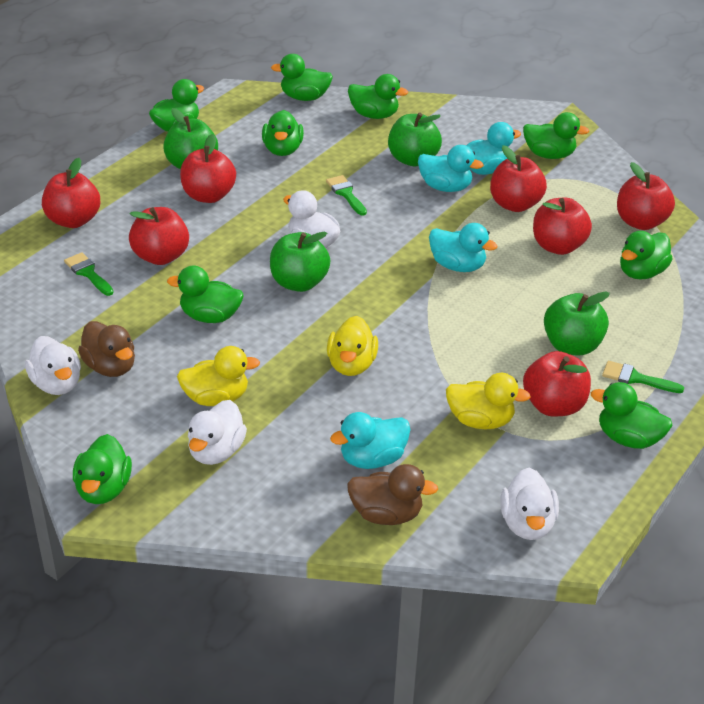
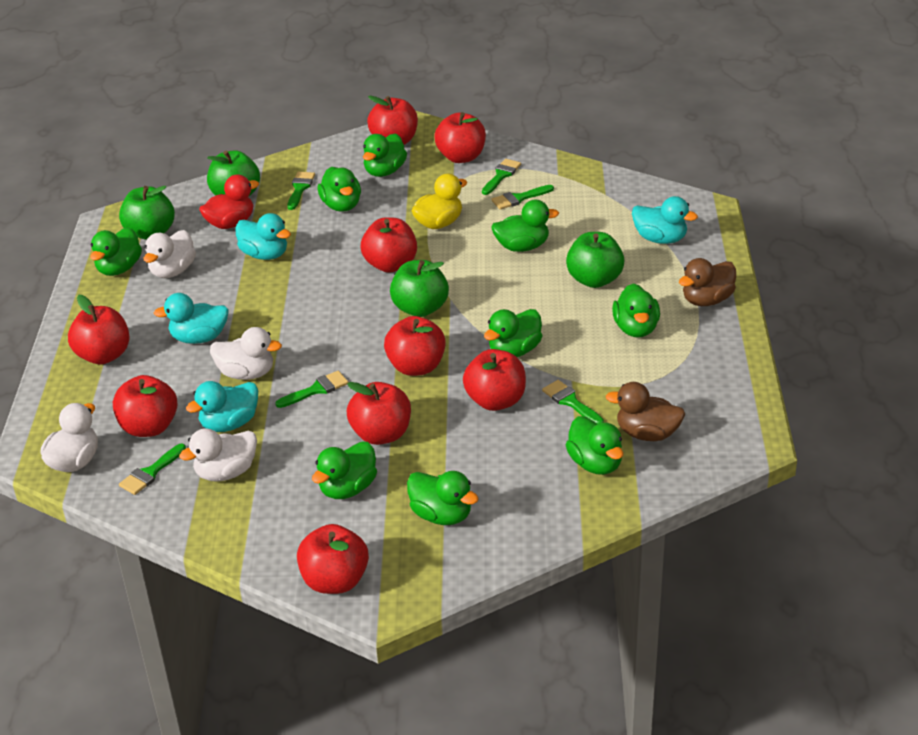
green brush: [64,252,114,296] [326,175,367,216] [602,361,684,393] = 3 -> [119,444,186,495] [275,371,349,408] [287,172,315,210] [482,159,521,195] [491,185,554,209] [542,380,604,424] = 6
red apple: [42,158,100,228] [129,207,189,265] [180,134,236,203] [490,145,547,212] [523,351,591,417] [533,198,592,255] [617,162,675,230] = 7 -> [68,295,130,365] [113,375,178,437] [297,524,369,594] [347,382,411,445] [361,217,417,273] [367,95,418,145] [384,316,446,376] [434,112,486,163] [463,349,526,411] = 9
red duck: none = 0 -> [199,174,259,229] = 1
yellow duck: [177,346,260,406] [327,316,378,376] [446,373,531,430] = 3 -> [412,174,467,229] = 1

